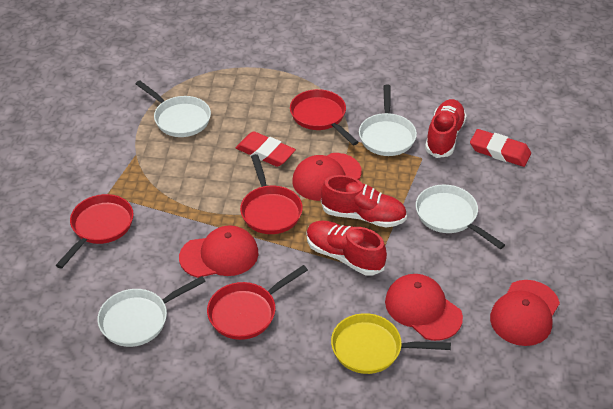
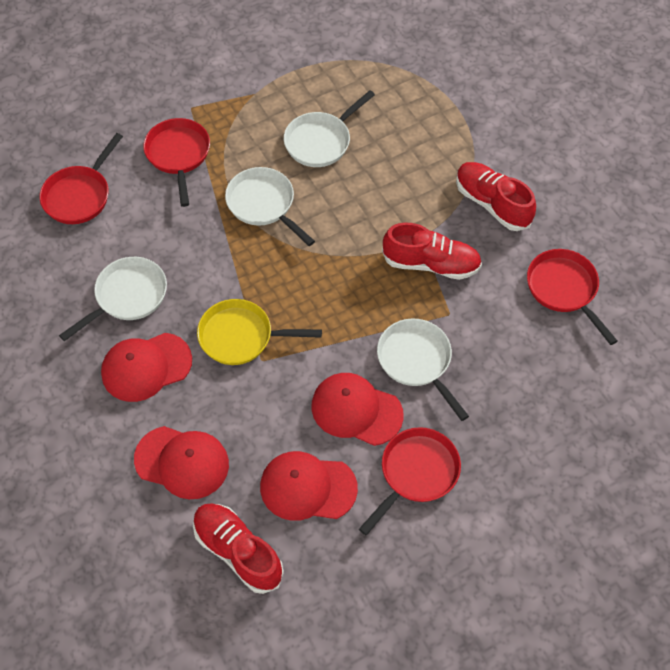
red eraser: [236,131,296,167] [470,129,531,167] = 2 -> none = 0

